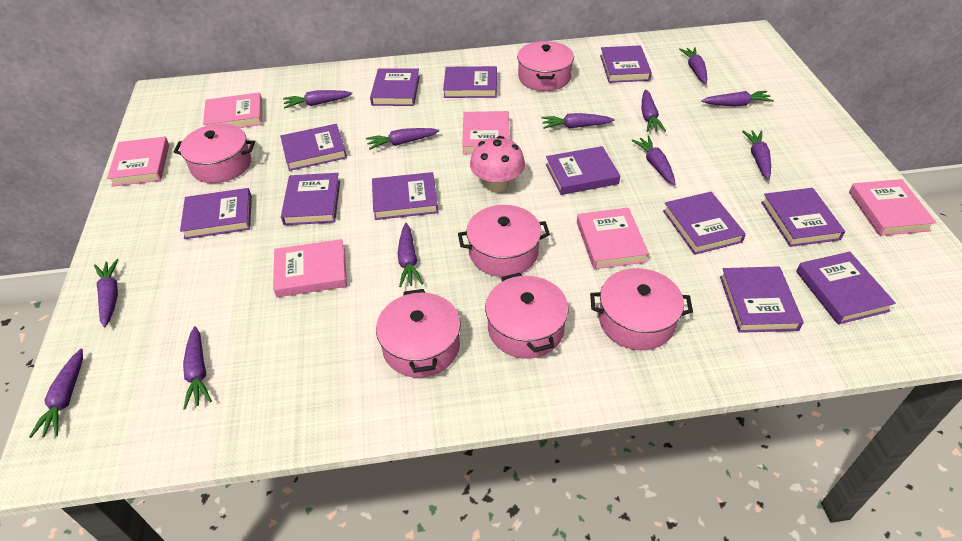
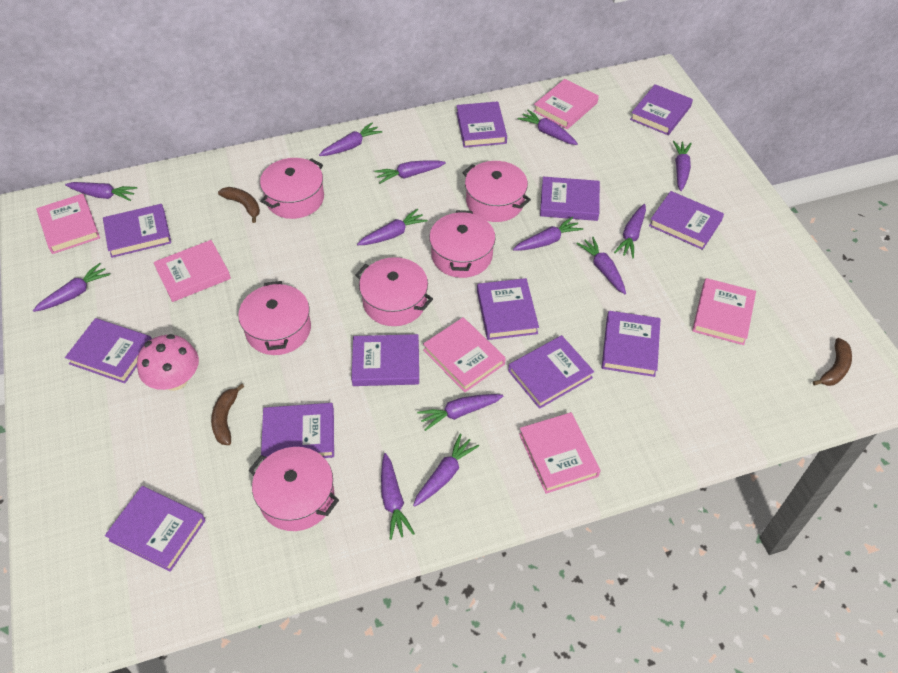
brown banana: none = 0 -> [211,384,245,445] [218,187,260,223] [813,338,852,386] = 3
purple carrot: [29,349,83,438] [94,259,119,327] [183,326,212,410] [283,90,353,108] [366,128,439,150] [397,223,423,287] [541,113,615,129] [631,136,675,185] [642,89,666,132] [679,47,707,84] [701,91,774,107] [742,131,771,180] = 12 -> [33,263,110,312] [65,182,137,201] [319,122,382,156] [357,209,428,245] [374,160,446,184] [381,453,415,540] [413,434,479,507] [417,394,503,431] [513,217,583,251] [518,110,578,145] [576,237,626,294] [614,204,646,258] [673,141,692,191] = 13

